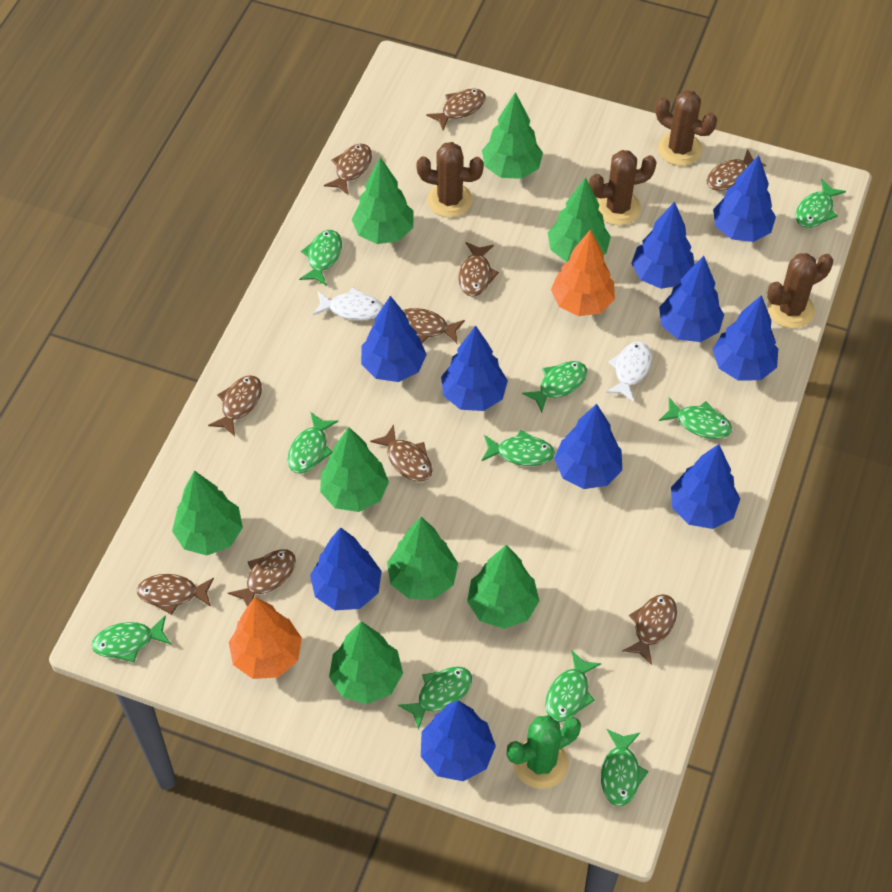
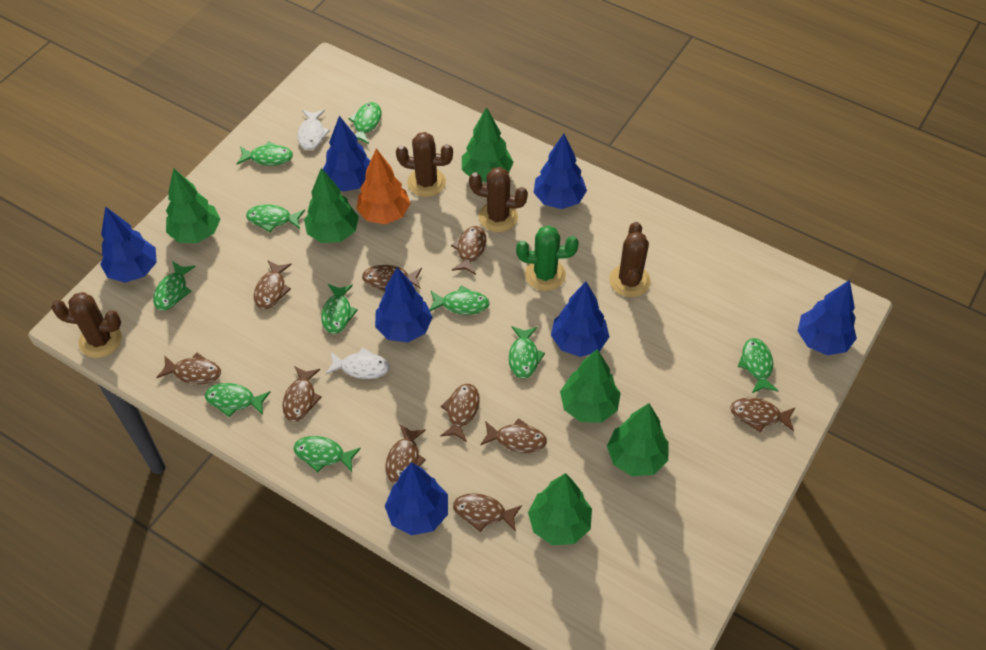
blue tree: [310,527,382,610] [361,296,427,382] [421,700,496,781] [441,325,508,411] [554,404,622,489] [631,202,694,289] [659,256,724,342] [671,444,740,529] [713,155,776,242] [713,295,778,381] = 10 -> [100,206,157,283] [323,116,371,192] [375,267,433,342] [385,462,448,535] [533,134,587,209] [551,282,609,357] [798,280,857,355] = 7
green tree: [172,470,243,556] [320,427,389,512] [329,621,403,704] [351,157,414,244] [387,517,458,599] [467,545,539,629] [482,92,543,179] [548,177,611,262] = 8 -> [166,168,221,243] [304,168,359,243] [462,107,514,182] [528,473,592,545] [560,349,621,423] [607,403,669,476] = 6
orange tree: [229,597,302,679] [551,229,615,316] = 2 -> [356,148,410,224] = 1

